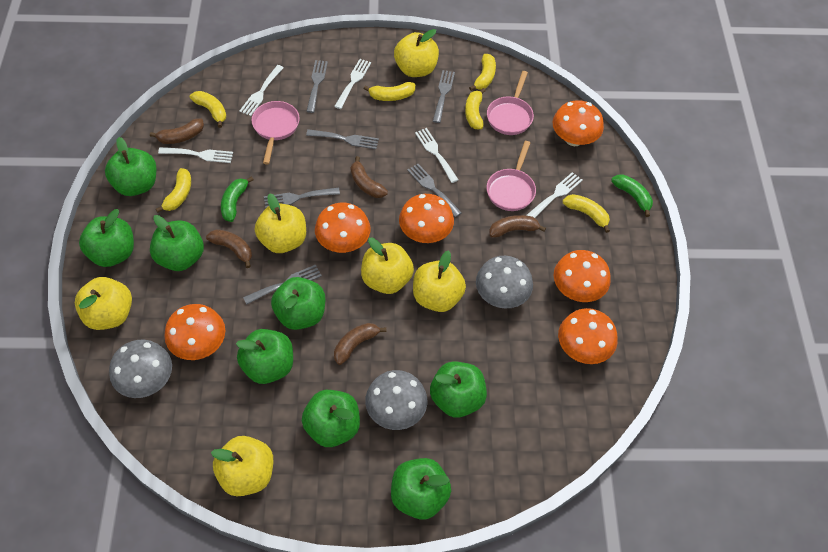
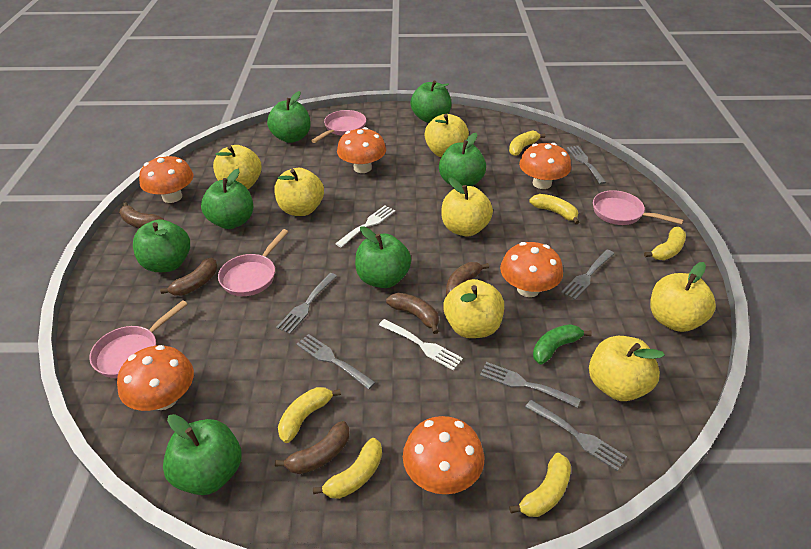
green apple: [79,209,134,267] [105,137,156,196] [150,215,204,271] [236,329,293,384] [271,277,325,330] [302,390,360,447] [391,458,451,520] [430,361,487,418] = 8 -> [133,219,190,272] [163,414,242,495] [201,169,253,229] [267,91,311,143] [355,226,411,288] [411,80,452,123] [439,133,486,186] = 7
green banana: [221,176,254,222] [611,174,653,217] = 2 -> [533,324,592,364] = 1
grey mushroom: [109,340,172,398] [365,370,427,430] [476,256,533,309] = 3 -> none = 0
pink pan: [251,101,300,164] [487,71,534,135] [487,141,536,211] = 3 -> [89,300,188,378] [218,229,288,296] [311,110,366,143] [593,190,684,225] = 4
white fork: [158,147,233,163] [239,65,284,116] [334,59,371,109] [415,128,458,183] [526,172,583,218] = 5 -> [335,206,395,247] [379,319,463,370] = 2
yellow apple: [75,277,132,330] [211,436,273,496] [255,193,306,253] [361,237,414,294] [394,29,439,77] [413,250,466,312] = 6 -> [213,145,262,189] [274,168,324,216] [425,114,469,157] [441,178,493,237] [443,279,504,338] [589,336,665,401] [650,262,716,332] = 7

